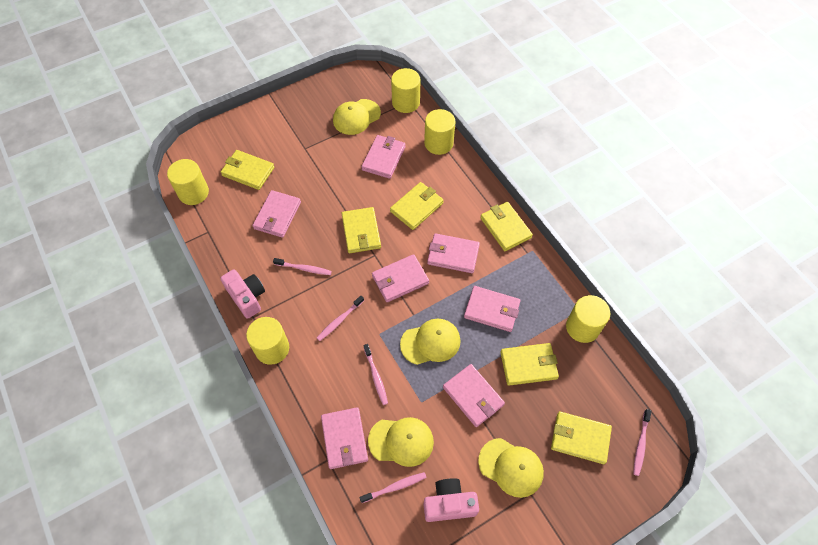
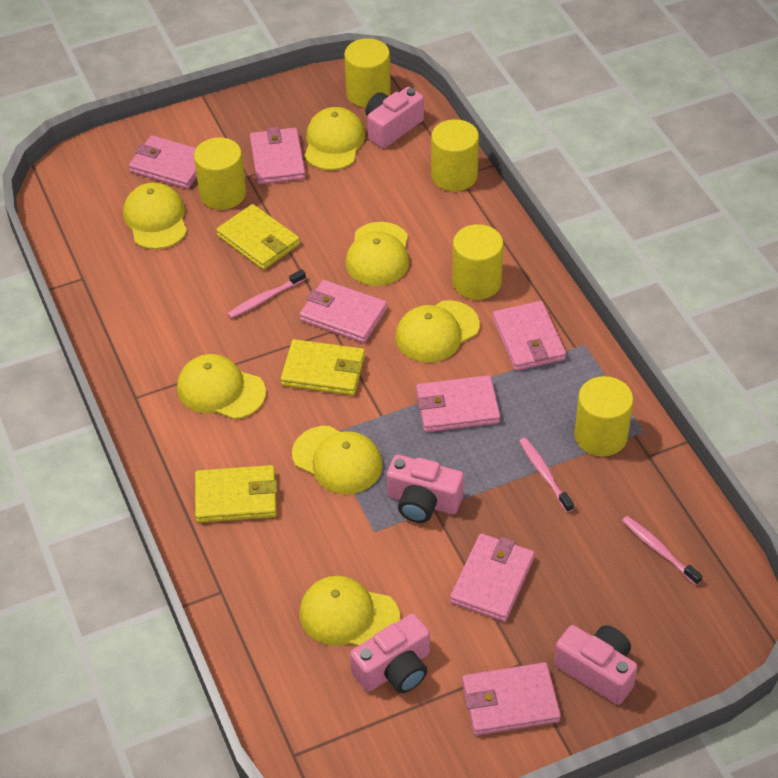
pink camera: [220,269,265,319] [424,478,479,522] = 2 -> [350,613,430,693] [365,87,424,148] [387,455,464,523] [554,625,638,705] = 4
pink toothbrush: [273,258,332,275] [317,296,364,341] [359,472,427,503] [364,344,388,405] [633,409,652,476] = 5 -> [227,269,306,318] [519,438,574,513] [622,516,702,585] = 3
yellow cap: [333,99,381,135] [368,417,434,467] [400,319,461,365] [478,438,544,498] = 4 -> [123,182,187,249] [177,354,266,419] [292,426,383,494] [299,576,401,646] [304,107,365,170] [346,222,409,286] [396,300,480,362] = 7
yellow wallet: [221,150,274,190] [341,207,381,253] [390,182,444,230] [480,202,533,251] [500,343,559,386] [551,411,612,464] = 6 -> [195,465,277,523] [216,204,300,270] [281,339,365,395] = 3

